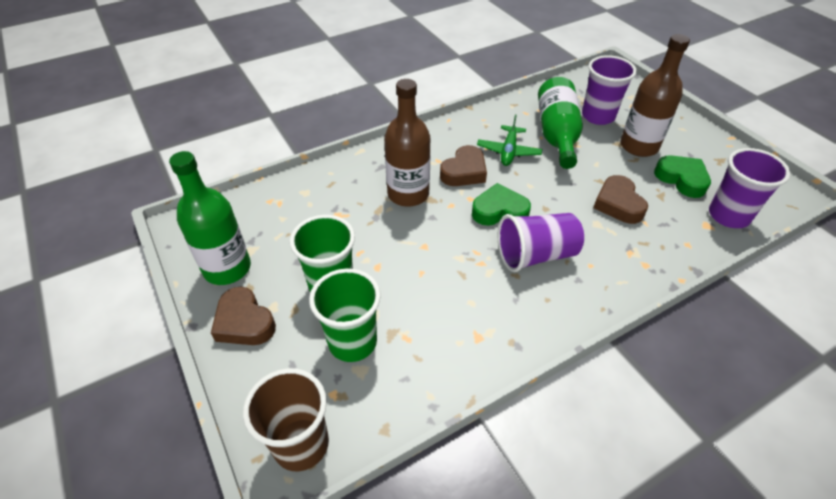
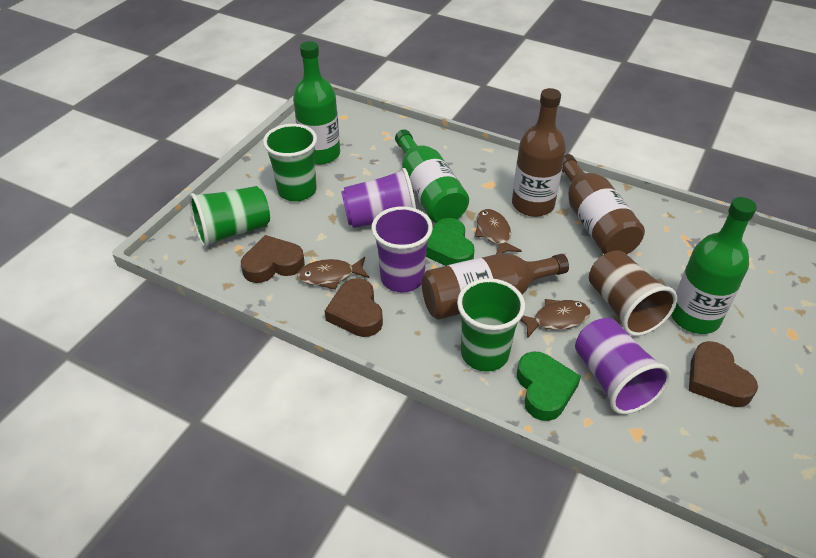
brown bottle: [384,79,430,207] [620,34,690,157] = 2 -> [422,253,569,320] [512,88,566,217] [562,154,645,254] = 3
brown fish: none = 0 -> [297,257,370,290] [475,209,522,254] [520,299,591,338] = 3
green bottle: [169,151,251,285] [538,77,583,169] = 2 -> [293,41,340,165] [395,129,469,223] [671,197,757,334] = 3
green cup: [290,215,355,293] [309,269,381,362] = 2 -> [189,186,270,248] [263,124,317,201] [457,278,525,372] = 3
green plane: [477,115,542,166] = 1 -> none = 0

